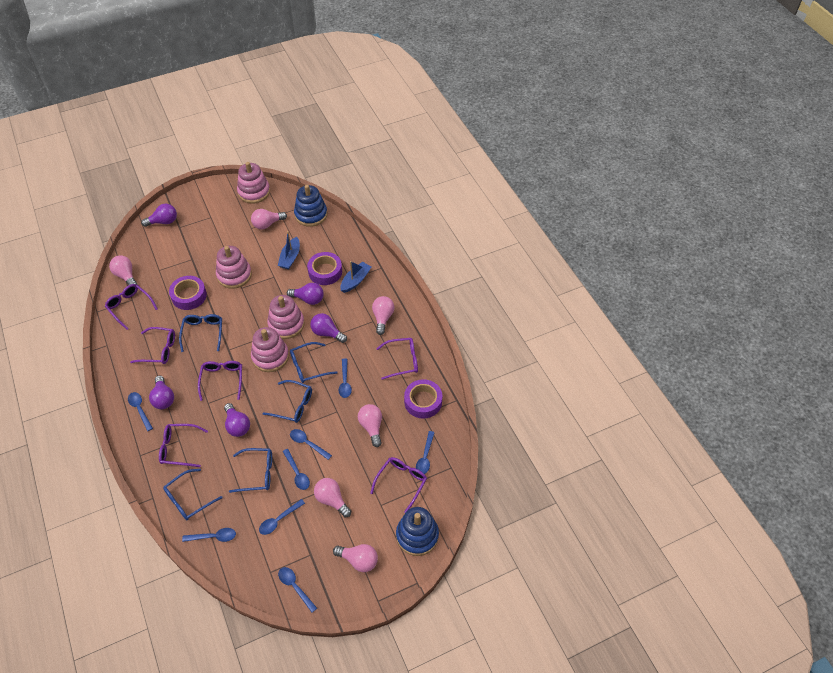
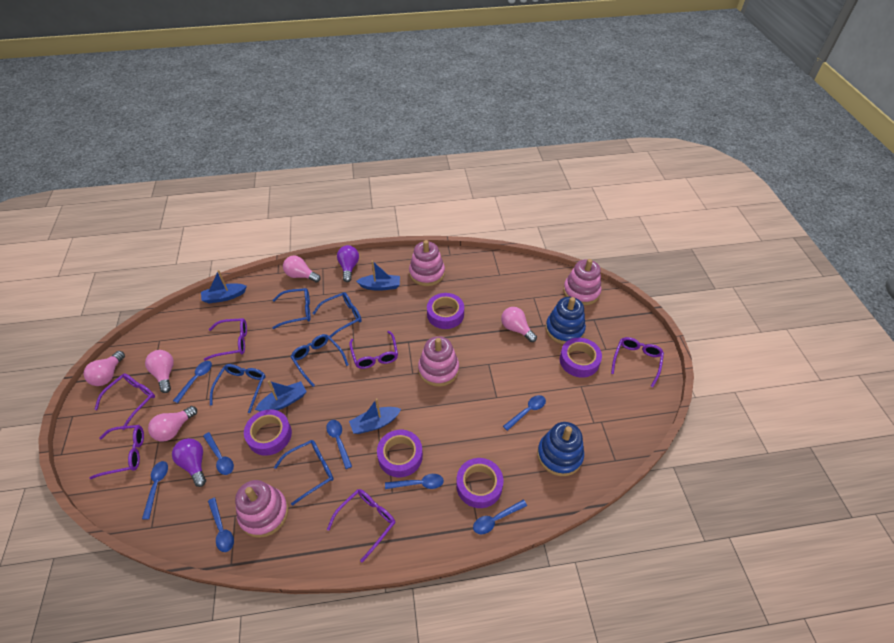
blue boat: [278,231,300,269] [340,261,371,293] = 2 -> [201,270,247,303] [255,381,307,411] [349,398,401,434] [356,261,400,291] = 4
pink light bulb: [109,255,138,285] [251,209,287,230] [314,478,351,517] [333,544,378,572] [358,404,382,447] [372,296,395,335] = 6 -> [83,351,125,386] [145,350,174,393] [148,406,197,442] [283,256,321,282] [501,307,537,342] = 5
purple light bulb: [141,204,177,227] [149,376,174,409] [224,403,250,437] [287,283,324,305] [310,313,347,343] = 5 -> [172,438,206,487] [337,245,359,282] = 2
purple tape: [169,276,207,310] [307,252,342,285] [404,379,442,419] = 3 -> [244,409,292,456] [377,430,423,477] [427,293,464,329] [456,458,504,508] [560,338,602,378] = 5

